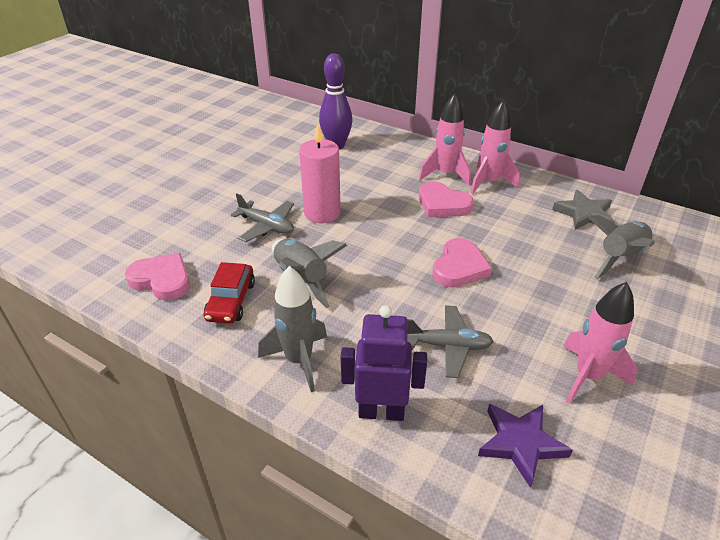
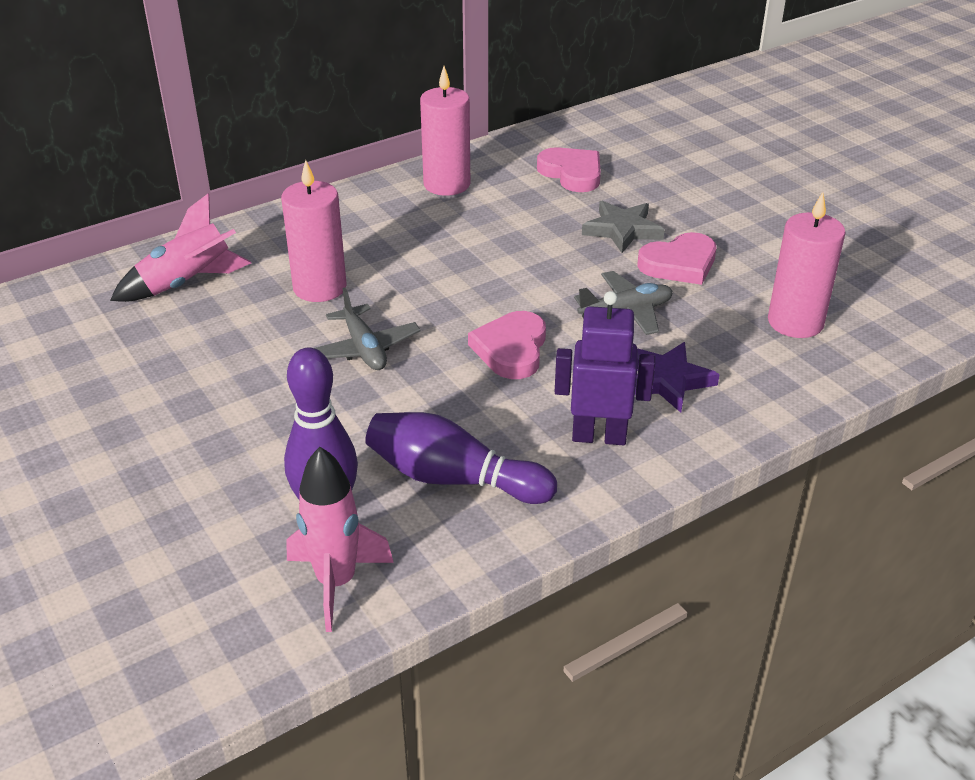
grey rocket: [258,266,327,392] [272,239,347,308] [588,215,655,279] = 3 -> none = 0
pink candle: [299,124,341,223] = 1 -> [281,160,347,302] [420,66,470,196] [768,192,846,338] = 3
pink rocket: [419,93,471,185] [470,100,520,194] [563,282,637,404] = 3 -> [110,193,251,302] [287,447,394,632] = 2
purple bowling pin: [319,54,352,149] = 1 -> [284,348,358,499] [365,412,557,504] = 2
red car: [204,262,255,324] = 1 -> none = 0

